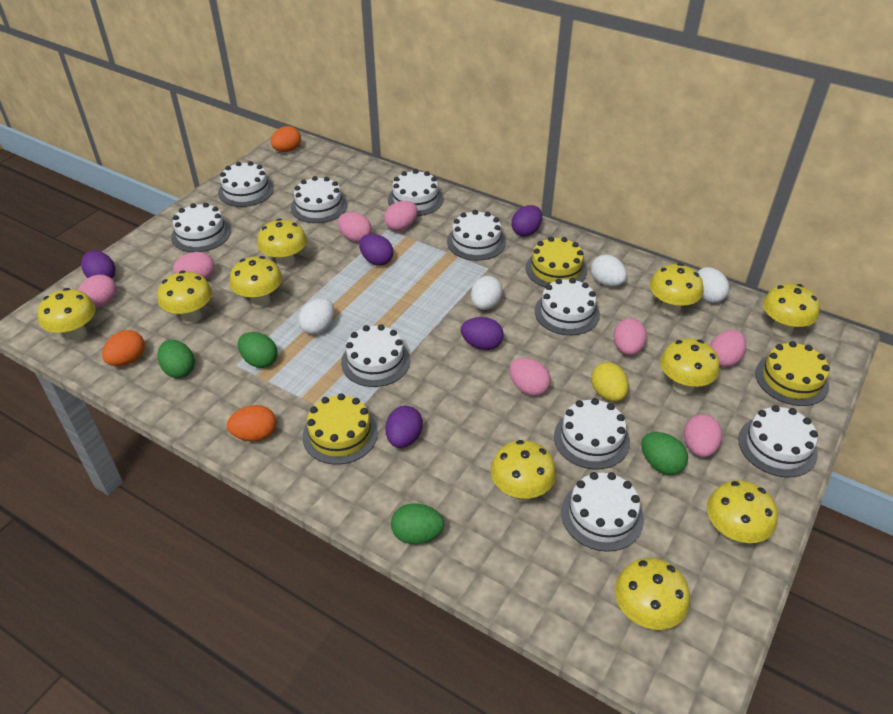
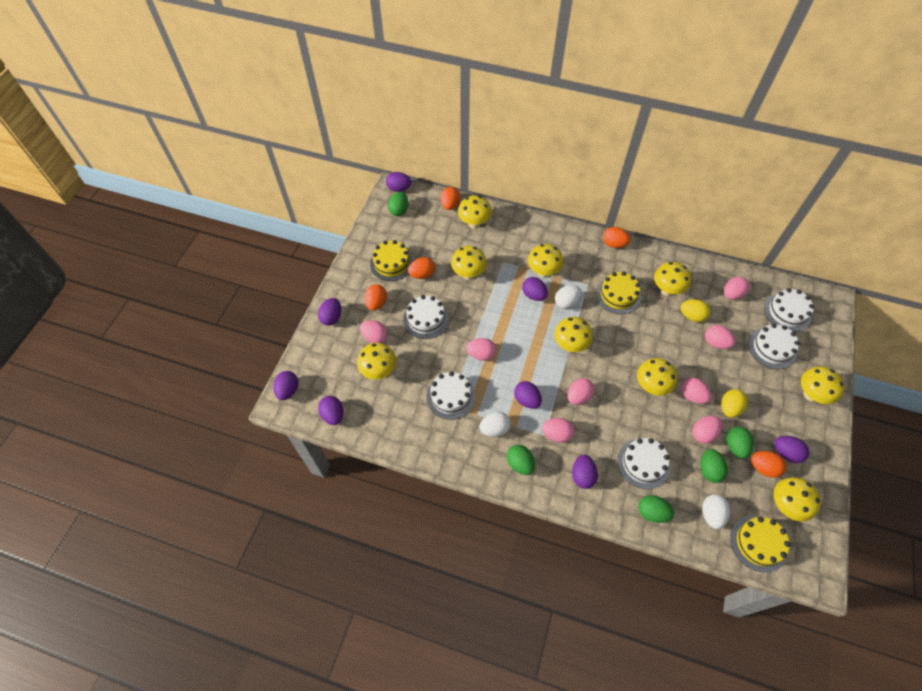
green egg: [158,340,195,378] [238,332,277,368] [391,504,445,544] [641,432,688,475] = 4 -> [388,192,408,216] [507,445,535,475] [638,495,674,523] [701,449,728,483] [727,427,754,458] = 5
orange egg: [102,330,145,366] [227,405,276,442] [271,126,301,152] = 3 -> [365,284,387,311] [408,257,435,279] [440,187,460,210] [603,227,631,248] [751,451,786,478] = 5
purple egg: [81,251,115,279] [359,234,393,266] [386,406,423,448] [461,317,504,350] [511,205,542,237] = 5 -> [273,371,298,400] [318,298,341,326] [318,396,344,425] [386,172,411,192] [514,381,542,409] [522,277,548,301] [572,455,598,489] [775,436,809,463] = 8
white cake: [171,203,231,252] [218,161,274,207] [291,176,347,223] [341,324,410,387] [388,169,443,216] [447,210,506,261] [535,278,600,335] [554,398,630,469] [561,472,644,552] [738,405,818,477] = 10 -> [403,295,449,339] [427,371,476,420] [617,438,670,489] [748,324,800,369] [764,288,814,332] = 5
white egg: [298,298,334,335] [471,276,503,310] [591,255,627,287] [697,267,729,303] = 4 -> [479,412,511,437] [555,285,582,309] [702,494,730,529] = 3
yellow egg: [591,362,629,402] = 1 -> [680,299,711,322] [721,389,748,418] = 2
yellow mushroom: [37,288,96,342] [158,271,212,324] [230,256,282,308] [257,218,307,268] [491,440,556,502] [615,558,690,630] [650,263,703,316] [660,338,720,394] [707,480,778,544] [763,284,820,336] = 10 -> [357,343,397,379] [451,246,487,280] [458,195,492,229] [528,244,563,278] [554,317,593,352] [637,358,678,396] [654,262,691,296] [774,477,821,521] [801,366,845,404] = 9

